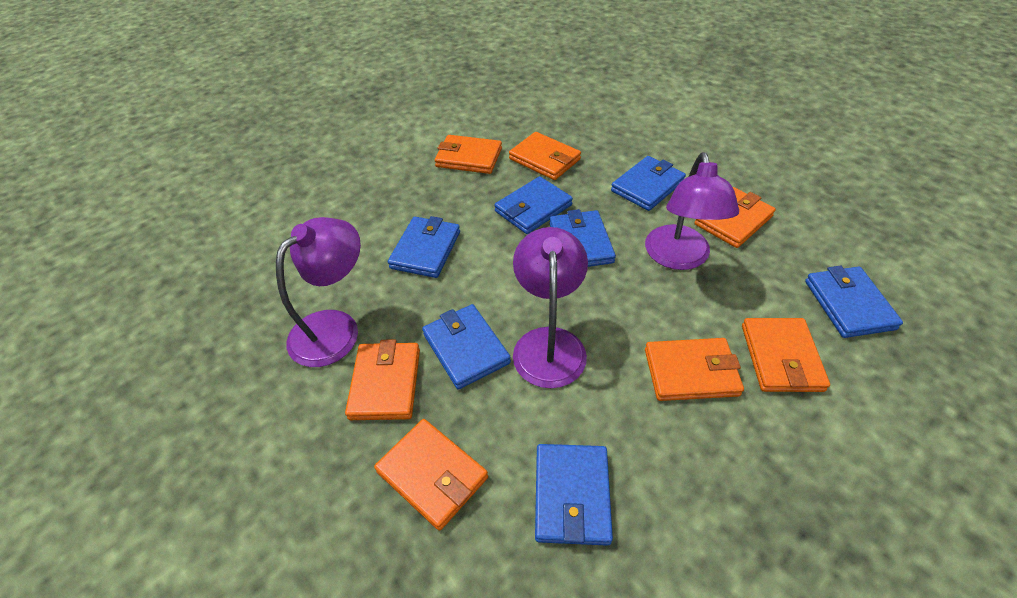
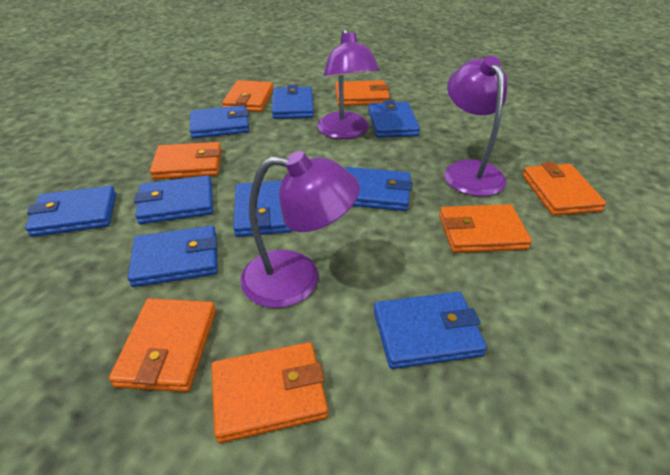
blue wallet: [388,216,460,278] [422,304,511,389] [494,176,573,234] [535,444,613,546] [550,209,616,267] [611,156,686,211] [805,266,903,338] = 7 -> [25,186,116,237] [128,225,218,287] [134,175,213,224] [190,105,250,139] [233,180,292,237] [272,85,314,119] [345,167,412,211] [368,100,420,138] [374,292,487,369] = 9

